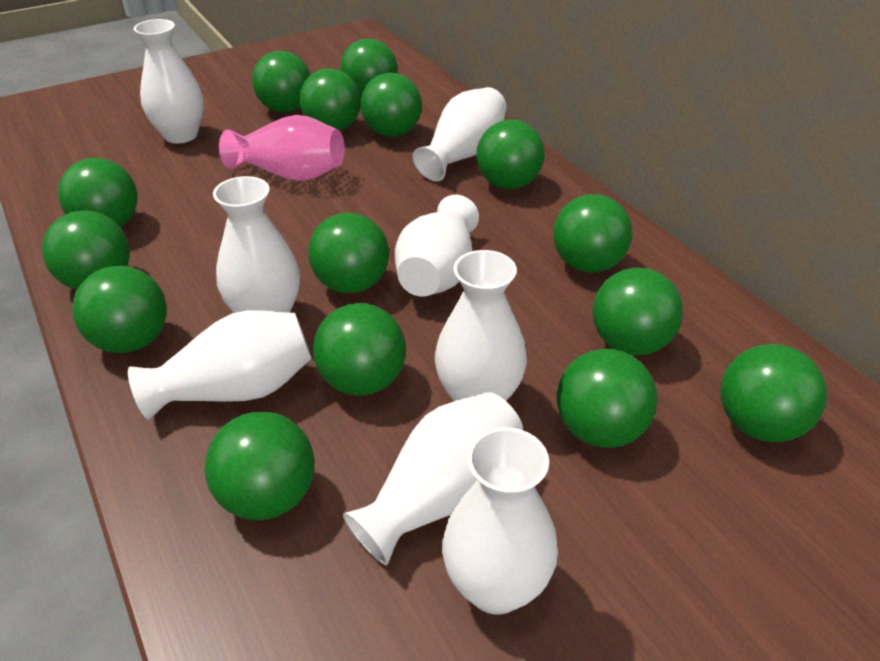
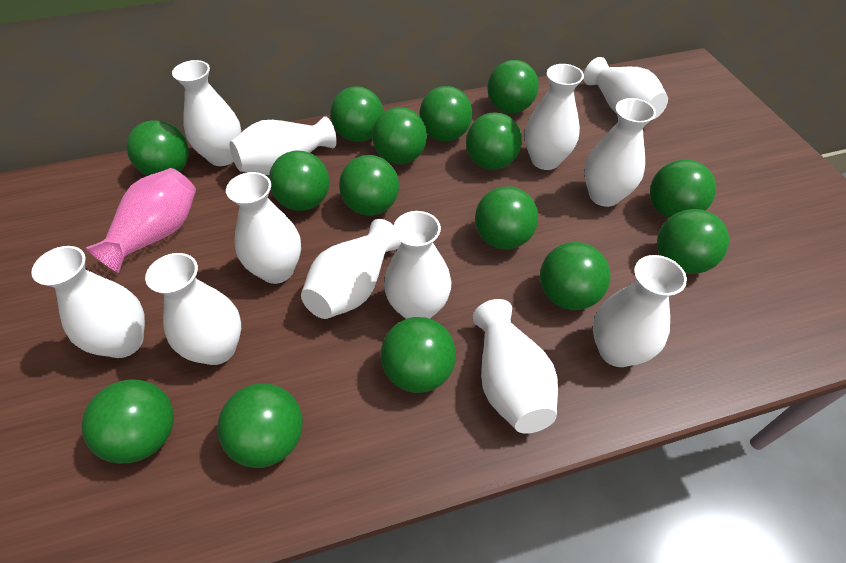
white vase: [128,310,312,420] [134,19,204,144] [213,176,300,313] [343,392,523,565] [395,195,479,297] [413,87,507,181] [435,250,527,401] [442,427,558,614] = 8 -> [31,246,145,358] [145,253,241,365] [172,60,241,166] [226,172,301,284] [230,116,337,175] [301,219,401,319] [384,211,451,319] [472,299,558,434] [525,64,584,170] [584,57,668,120] [584,98,656,207] [593,255,687,367] = 12

